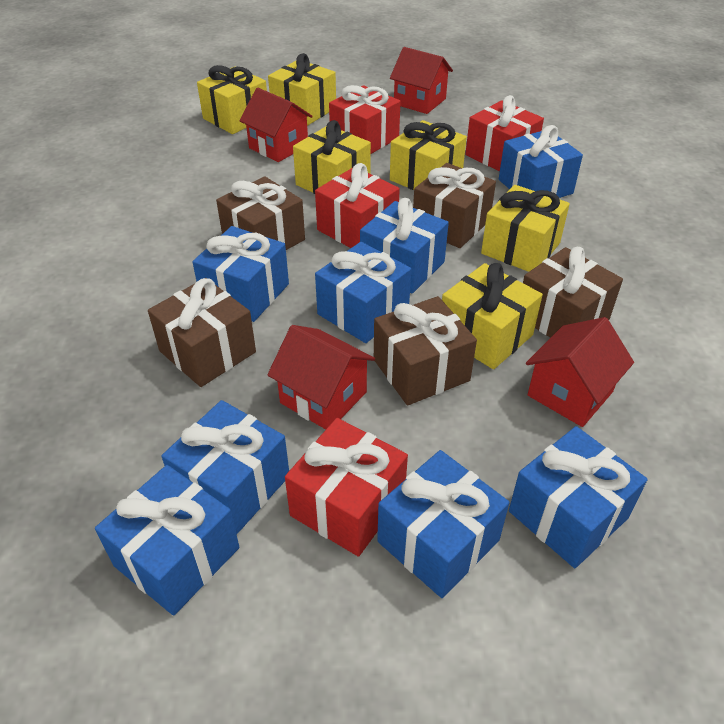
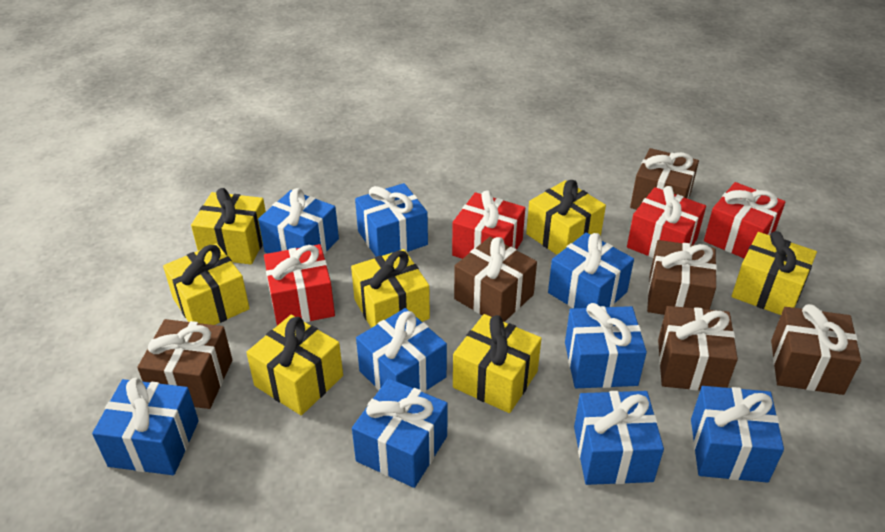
blue gift: [95,465,239,616] [161,400,289,534] [192,226,289,322] [315,242,411,343] [360,198,449,293] [377,450,509,598] [499,125,583,198] [509,426,648,568] = 8 -> [92,378,199,475] [258,188,339,255] [352,378,448,488] [355,183,428,257] [356,308,447,393] [548,233,634,308] [565,303,647,388] [574,391,664,485] [691,386,784,483] = 9
brown gift: [148,278,256,387] [216,176,305,250] [374,296,477,405] [413,163,496,248] [523,247,623,338] = 5 -> [137,319,232,409] [454,237,537,322] [630,148,699,210] [647,240,717,315] [658,306,738,391] [771,304,861,395] = 6
red house: [239,88,313,162] [267,325,375,429] [390,47,453,114] [526,317,634,427] = 4 -> none = 0
yellow gift: [197,65,267,134] [268,53,336,126] [293,120,371,194] [390,120,467,190] [442,263,543,369] [481,185,570,272] = 6 -> [163,243,250,325] [191,188,266,265] [246,315,343,415] [351,249,430,328] [453,314,542,413] [526,180,606,255] [732,231,817,315] = 7

